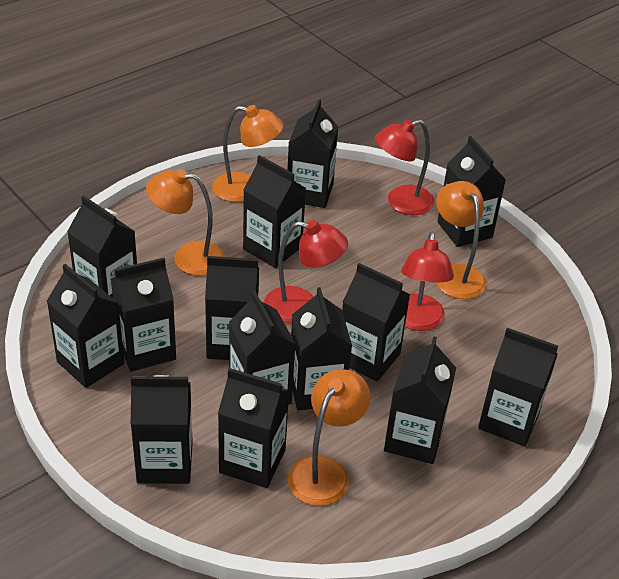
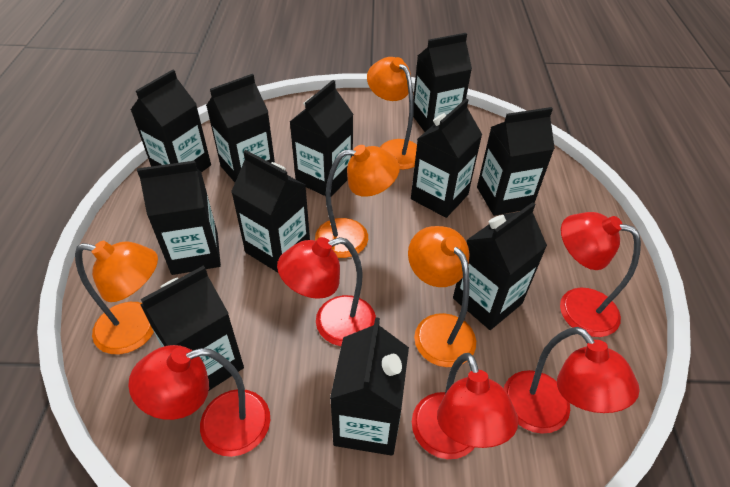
black carton: [47,264,124,388] [67,196,137,298] [111,258,176,372] [131,375,193,484] [205,256,259,360] [218,368,289,488] [229,291,296,405] [243,155,306,268] [288,99,338,208] [291,287,352,410] [342,263,410,382] [384,336,456,464] [438,136,506,247] [478,328,558,446] = 14 -> [131,70,211,172] [137,161,221,275] [140,266,244,390] [206,74,275,182] [231,150,310,273] [290,80,353,196] [330,317,409,456] [411,99,482,218] [413,33,472,132] [453,202,547,330] [477,107,555,216] = 11
red lamp: [264,220,348,323] [375,119,435,215] [401,231,454,331] = 3 -> [128,345,270,457] [277,237,376,346] [412,353,518,459] [504,327,640,434] [560,212,641,337] = 5

